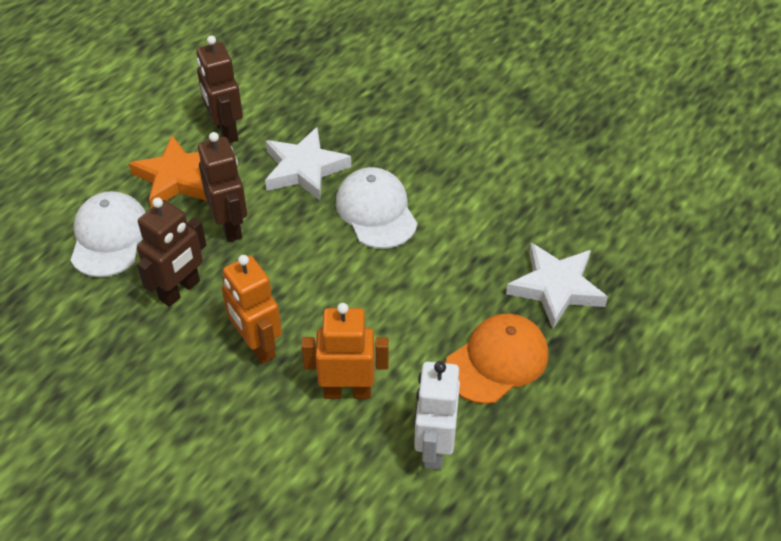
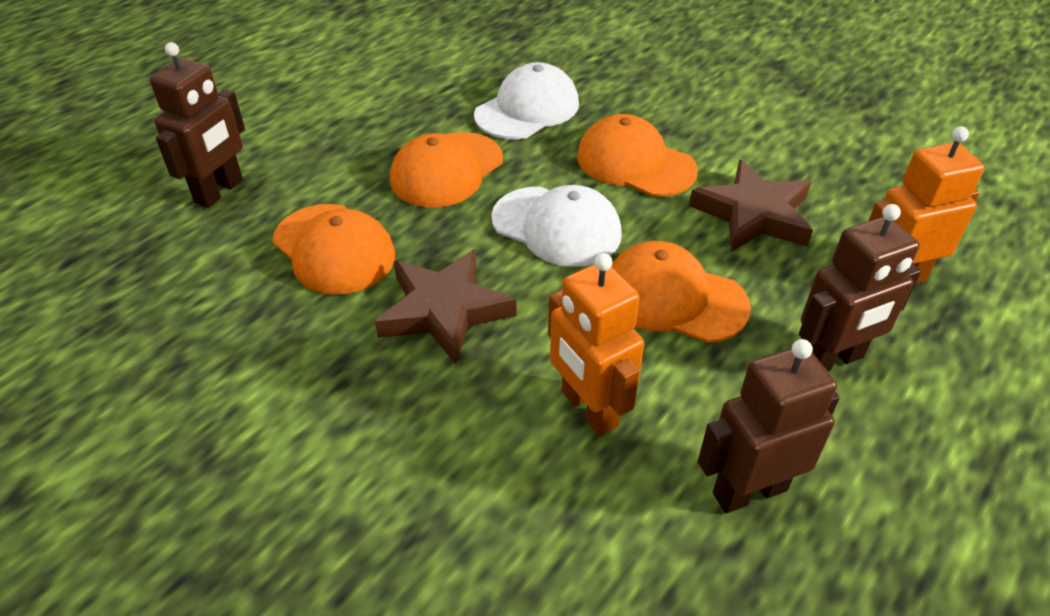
brown star: none = 0 -> [375,249,517,364] [689,160,813,252] = 2
orange cap: [445,314,548,404] = 1 -> [272,204,395,295] [390,132,503,207] [577,114,698,197] [611,241,751,343] = 4
orange star: [129,136,207,208] = 1 -> none = 0
white robot: [414,361,460,470] = 1 -> none = 0
white star: [265,127,351,201] [506,243,608,329] = 2 -> none = 0

